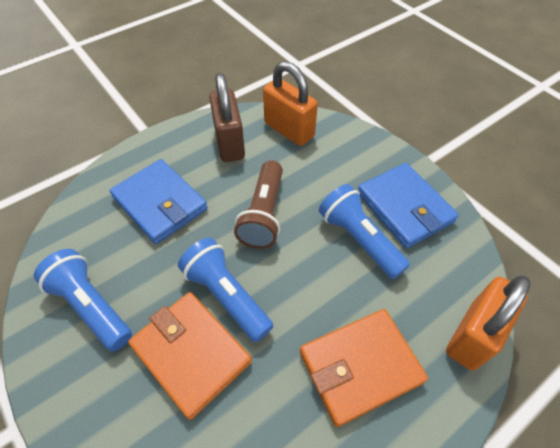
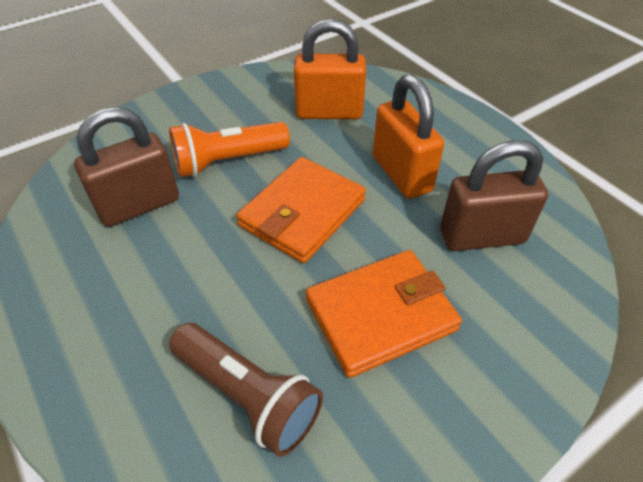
blue flashlight: [34,249,132,351] [178,238,273,342] [319,184,410,279] = 3 -> none = 0
blue wallet: [110,159,208,244] [358,163,459,248] = 2 -> none = 0
brown padlock: [209,73,245,162] = 1 -> [74,107,179,227] [440,140,548,251] = 2
orange flashlight: none = 0 -> [169,122,290,177] = 1

